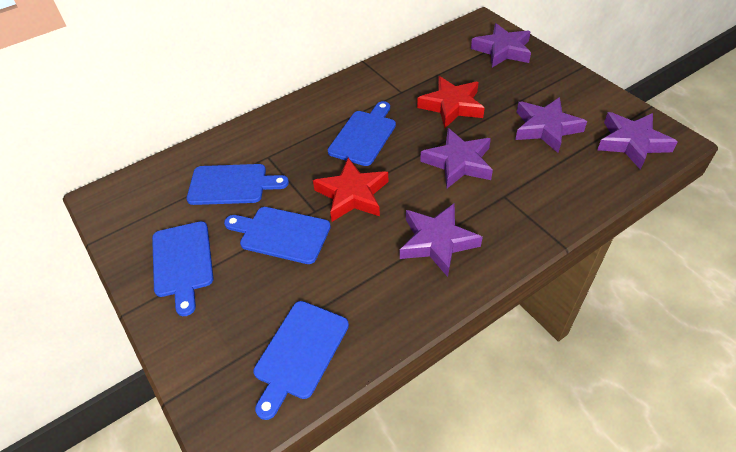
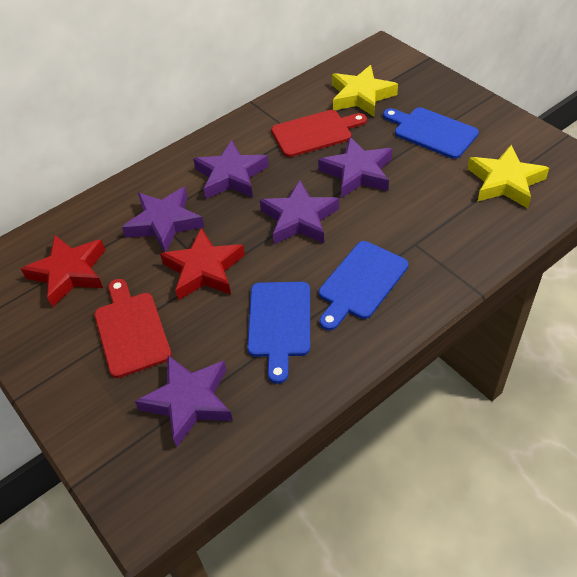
blue cutting board: [152,221,214,316] [186,164,289,205] [224,207,331,264] [254,301,349,420] [328,101,396,166] = 5 -> [247,282,310,384] [319,241,408,330] [383,107,479,159] = 3
red cutting board: none = 0 -> [94,279,172,378] [271,110,367,157] = 2
yellow star: none = 0 -> [332,65,398,117] [467,145,549,208] = 2

